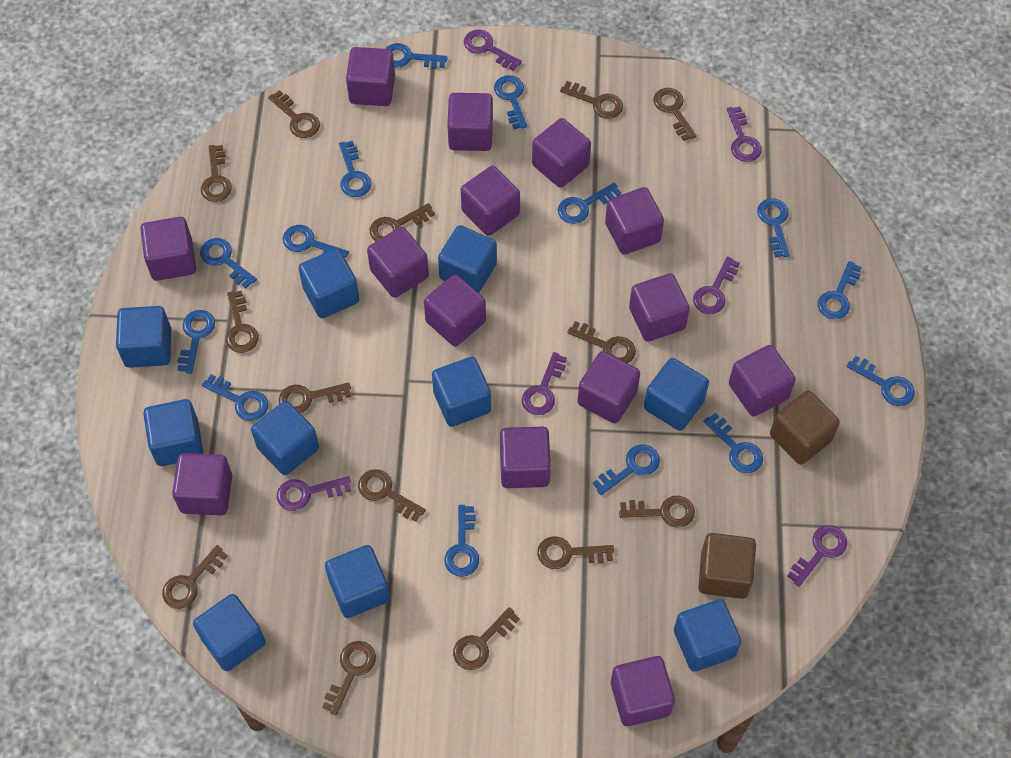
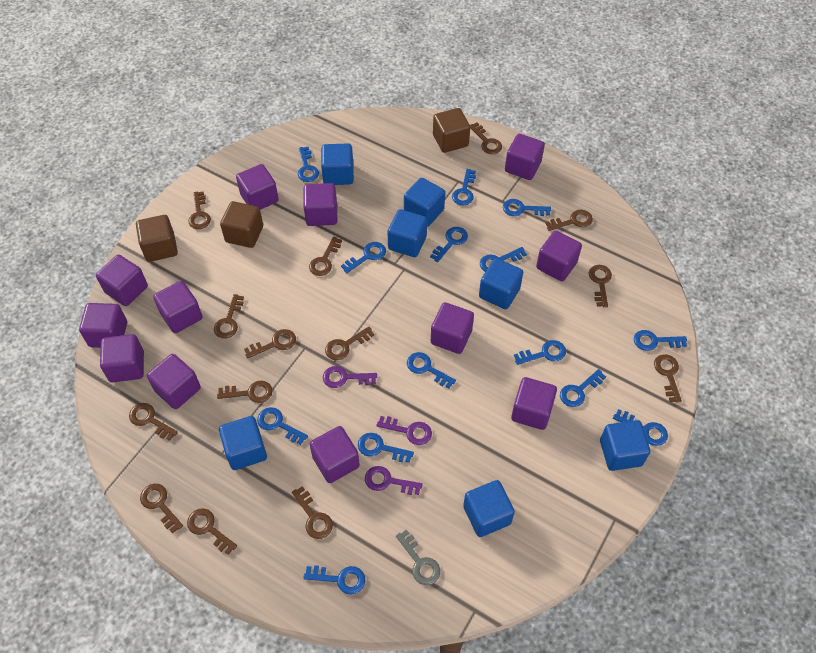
blue cube: [116,306,171,368] [143,399,203,466] [193,594,266,671] [251,401,319,475] [299,249,359,318] [325,545,390,618] [432,357,491,427] [438,225,497,293] [644,358,709,431] [674,599,742,672] = 10 -> [219,416,267,470] [321,143,354,185] [387,209,427,257] [404,178,445,227] [463,480,515,537] [479,258,523,309] [600,420,650,471] = 7
brown cube: [698,533,756,599] [770,391,840,465] = 2 -> [136,215,178,262] [220,201,263,248] [433,108,470,153] = 3
grey key: none = 0 -> [396,530,440,585] = 1
purple cube: [140,217,196,281] [172,453,232,515] [346,47,395,106] [367,227,429,298] [424,274,486,347] [447,93,493,151] [461,166,520,236] [500,427,551,488] [532,118,591,188] [577,351,640,423] [605,187,664,255] [611,656,675,726] [629,273,690,342] [729,345,796,417] = 14 -> [79,303,127,348] [96,255,148,306] [100,334,144,382] [147,354,201,409] [153,281,203,333] [236,164,279,210] [303,183,337,226] [309,426,360,483] [431,302,474,354] [505,134,545,180] [511,377,557,430] [536,231,582,281] = 12
purple key: [277,476,351,511] [464,30,522,71] [522,352,567,415] [693,256,740,314] [727,106,762,162] [787,525,847,587] = 6 -> [323,366,377,388] [365,466,423,495] [376,416,432,445] = 3

